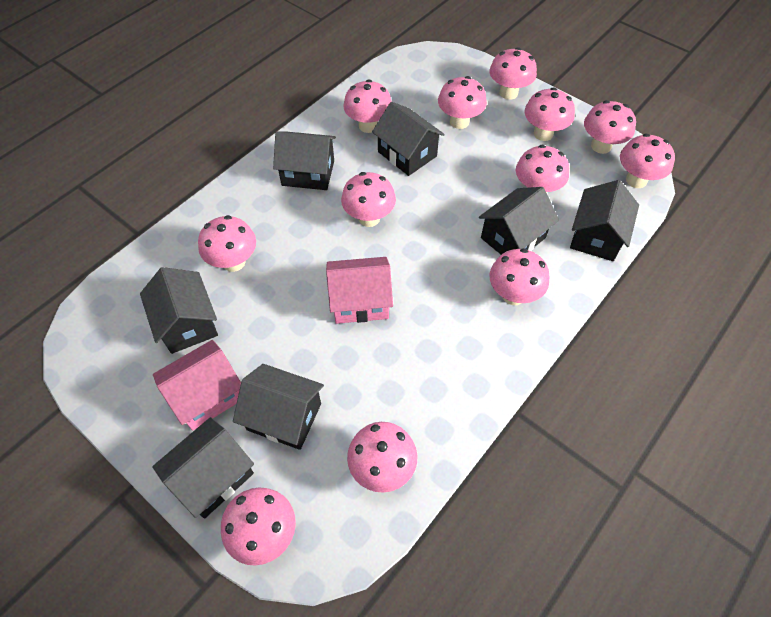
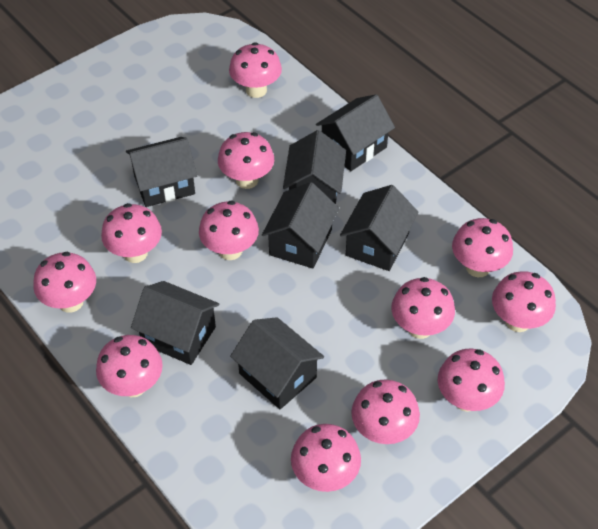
pink house: [153,340,241,431] [326,257,393,324] = 2 -> none = 0

